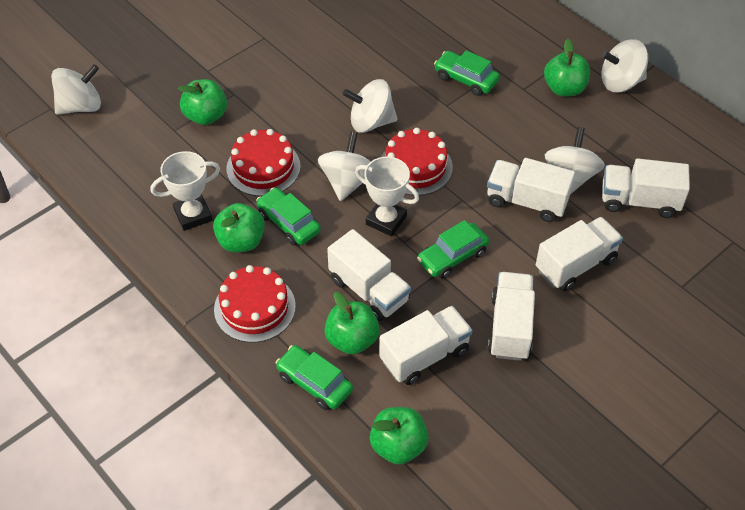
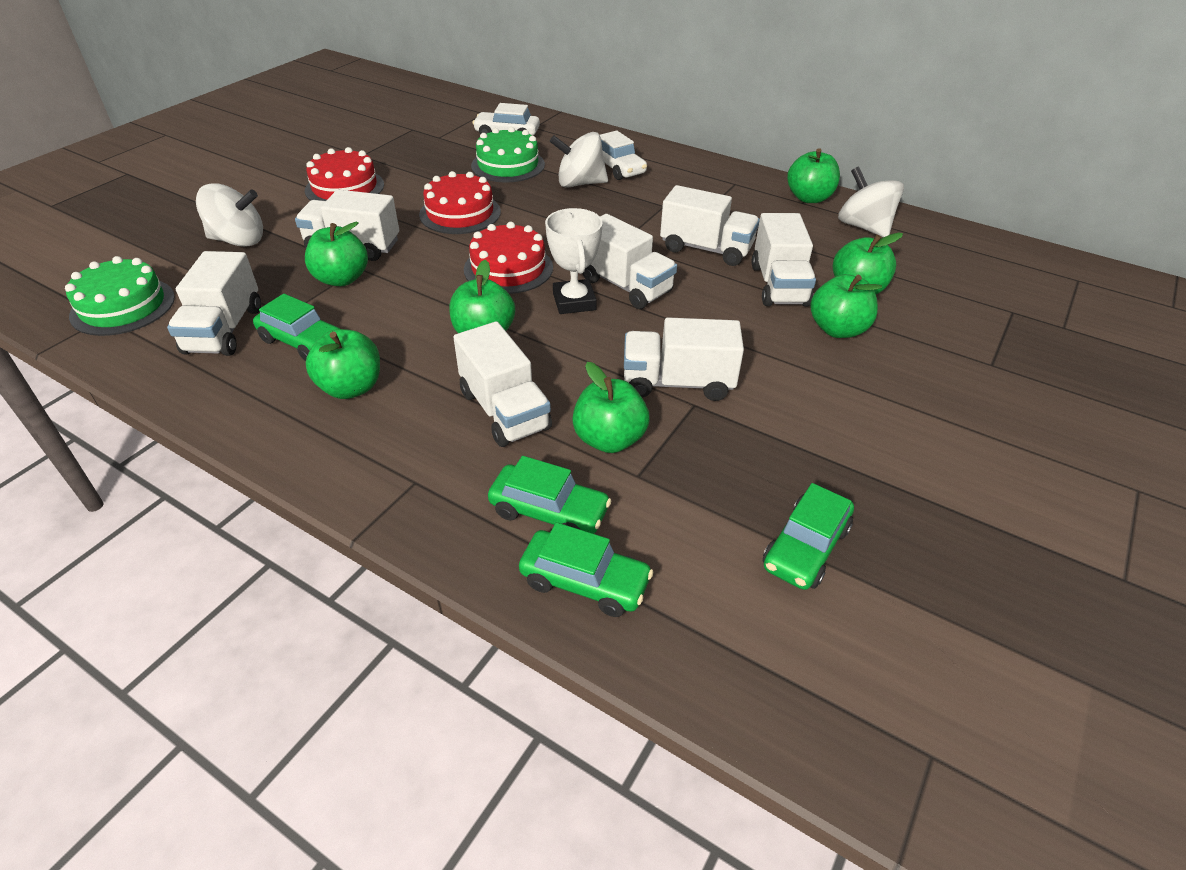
green apple: [178,79,227,125] [213,203,265,253] [324,292,380,354] [370,407,429,465] [544,39,590,96] = 5 -> [305,222,368,286] [306,329,380,399] [449,260,515,333] [572,362,650,453] [787,148,840,203] [810,274,882,338] [833,233,903,294] = 7
green cake: none = 0 -> [65,256,175,336] [471,127,545,183] = 2
white car: none = 0 -> [473,103,540,136] [600,130,647,180] = 2
white spinning top: [51,64,101,115] [318,132,371,201] [343,79,397,133] [545,127,605,195] [601,39,648,93] = 5 -> [196,183,263,247] [550,132,608,188] [838,167,904,237] = 3
white trophy: [151,151,220,231] [355,157,419,236] = 2 -> [545,208,603,314] = 1
white truck: [327,229,411,321] [379,306,473,385] [487,158,575,222] [488,272,535,361] [536,217,623,291] [602,158,690,218] = 6 -> [167,251,261,356] [295,190,399,261] [453,321,552,447] [583,214,677,309] [624,317,744,401] [660,185,760,266] [751,213,816,306] = 7

